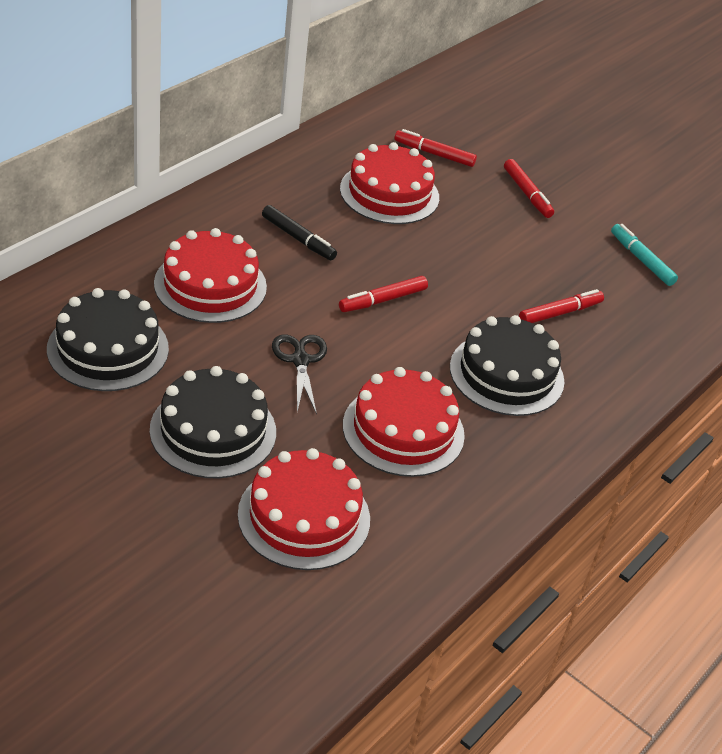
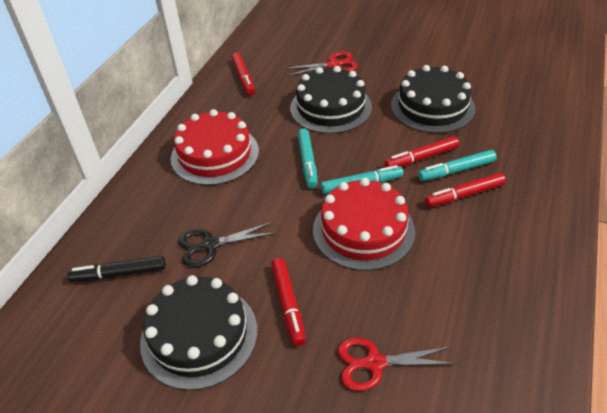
red cake: [154,228,267,323] [238,448,370,570] [340,142,439,224] [343,367,465,477] = 4 -> [171,109,259,185] [313,178,415,271] = 2
red scissors: none = 0 -> [285,52,358,76] [337,337,457,391] = 2
turquoise marker: [611,224,678,286] = 1 -> [298,128,318,188] [321,165,403,194] [418,150,497,181] = 3

